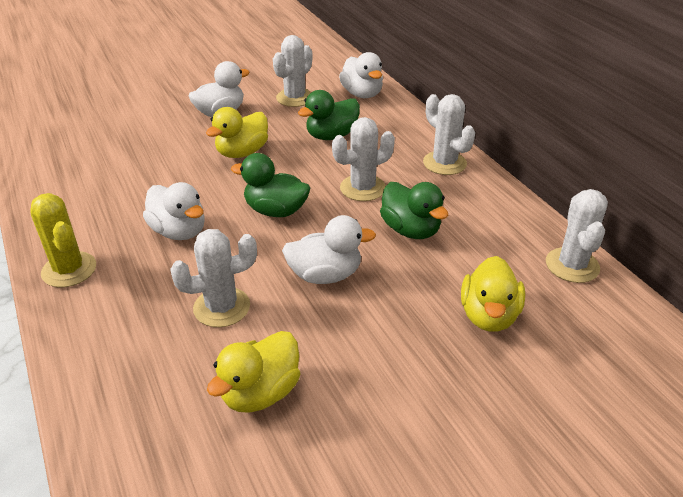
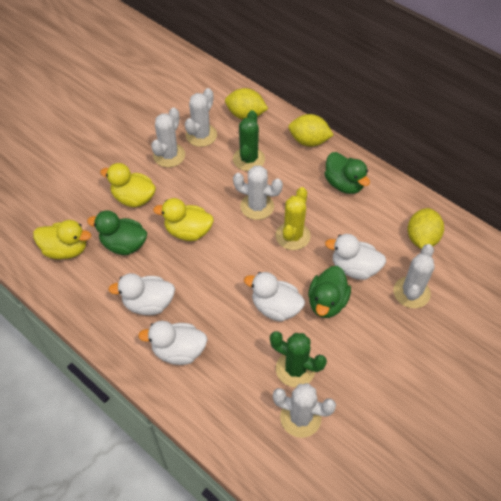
green cactus: none = 0 -> [233,110,265,171] [270,331,327,387] = 2
yellow lemon: none = 0 -> [225,88,268,120] [288,114,334,147] [408,208,444,249] = 3

